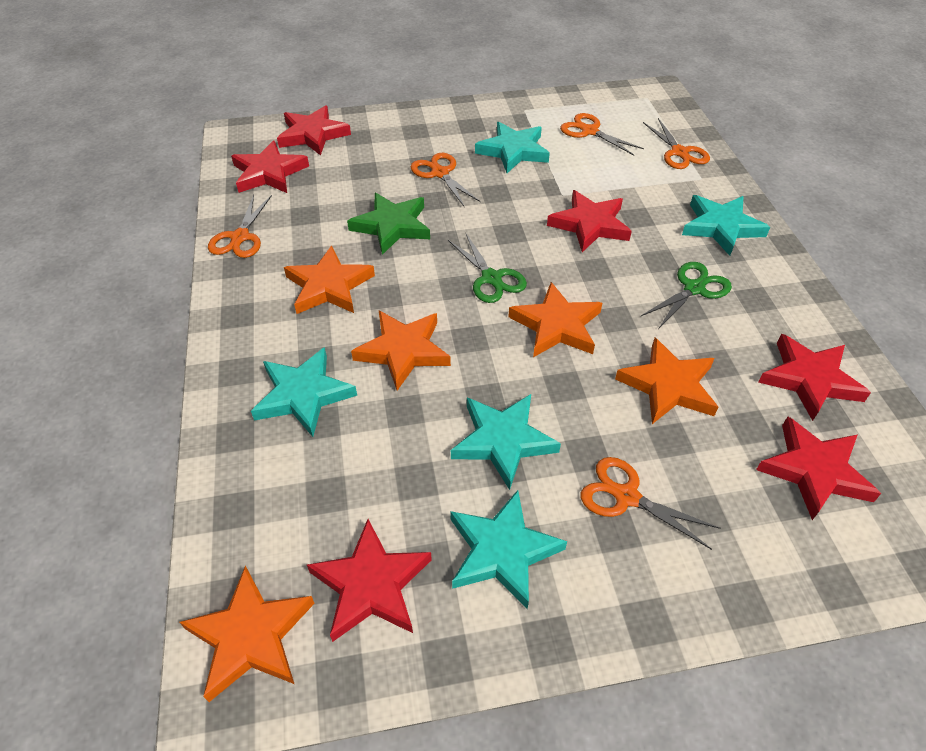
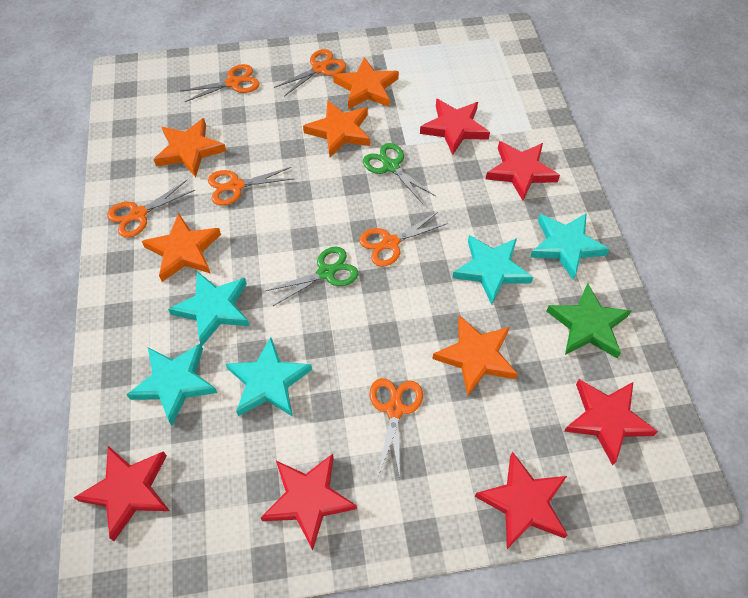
orange scissors: [208,195,272,258] [411,153,481,206] [560,113,644,155] [581,457,721,550] [643,118,710,169] = 5 -> [107,180,195,238] [181,64,260,102] [208,167,293,206] [274,49,346,97] [359,212,446,267] [369,378,423,478] = 6

